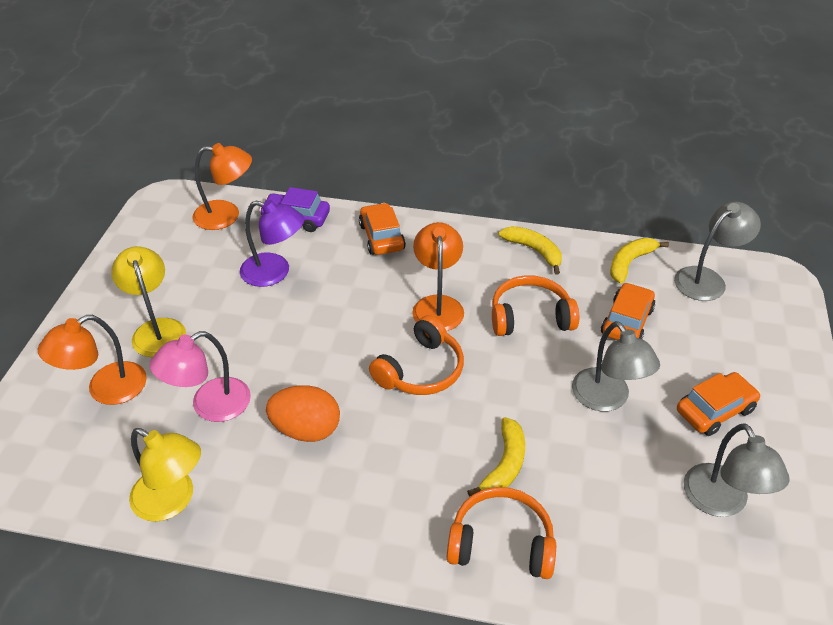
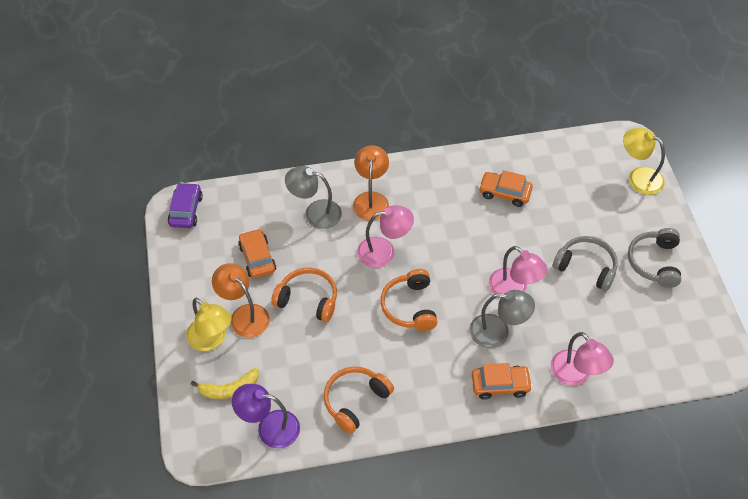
grey headphones: none = 0 -> [553,236,618,291] [628,228,681,288] = 2
grey lamp: [572,321,660,412] [674,202,761,301] [683,423,790,517] = 3 -> [285,166,342,229] [469,290,535,348] = 2
orange egg: [266,385,340,442] = 1 -> none = 0
orange lamp: [38,315,147,405] [192,143,252,230] [412,222,464,331] = 3 -> [212,263,270,338] [353,145,389,221] = 2
pink lamp: [149,331,251,422] = 1 -> [357,205,414,268] [489,246,548,298] [551,332,614,386] = 3
yellow banana: [467,417,525,497] [499,226,562,275] [610,238,669,283] = 3 -> [191,368,259,399] = 1

